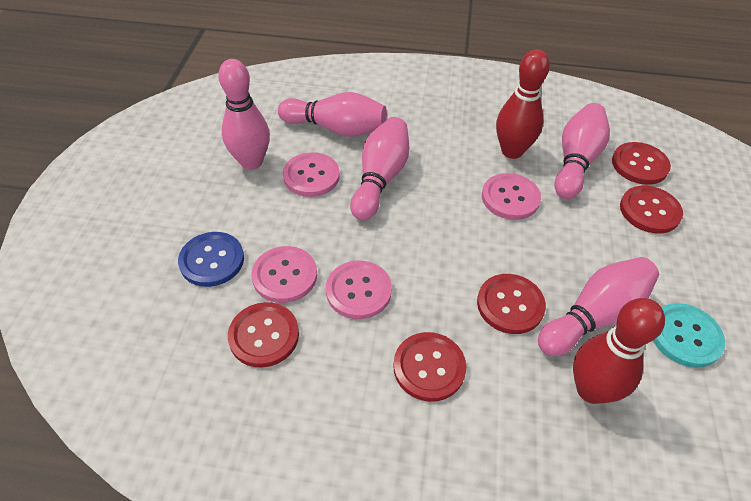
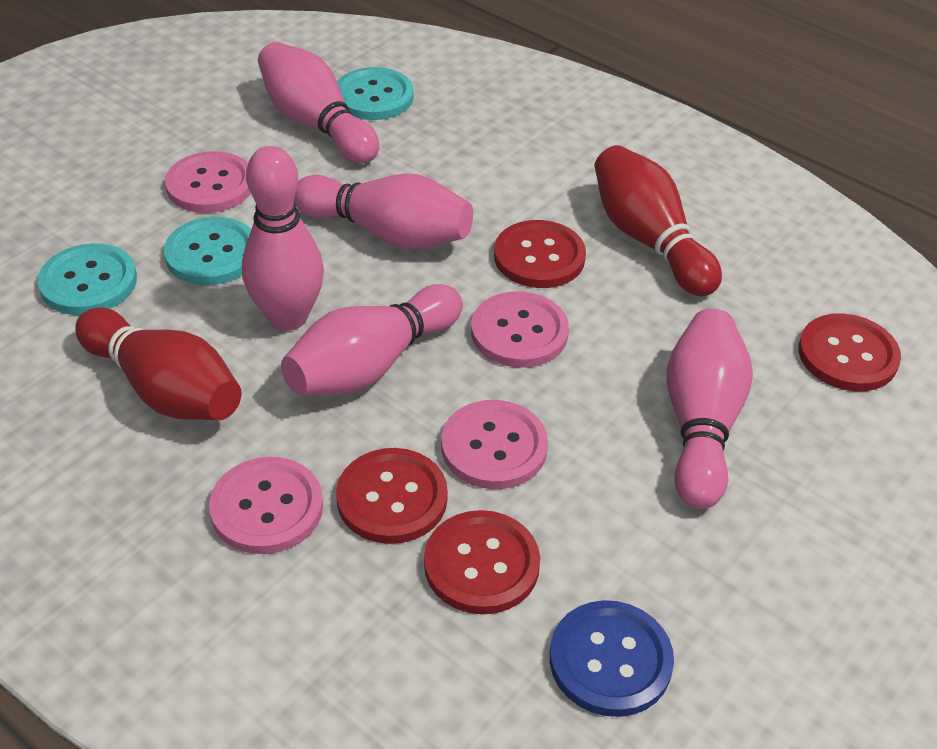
red button: [228,302,299,368] [393,332,466,402] [477,274,546,334] [612,142,671,185] [620,186,683,233] = 5 -> [336,448,448,544] [424,510,540,614] [494,220,586,288] [798,313,901,391] = 4
turquoise button: [653,303,725,368] = 1 -> [38,243,137,315] [164,217,251,285] [337,67,414,120] = 3

